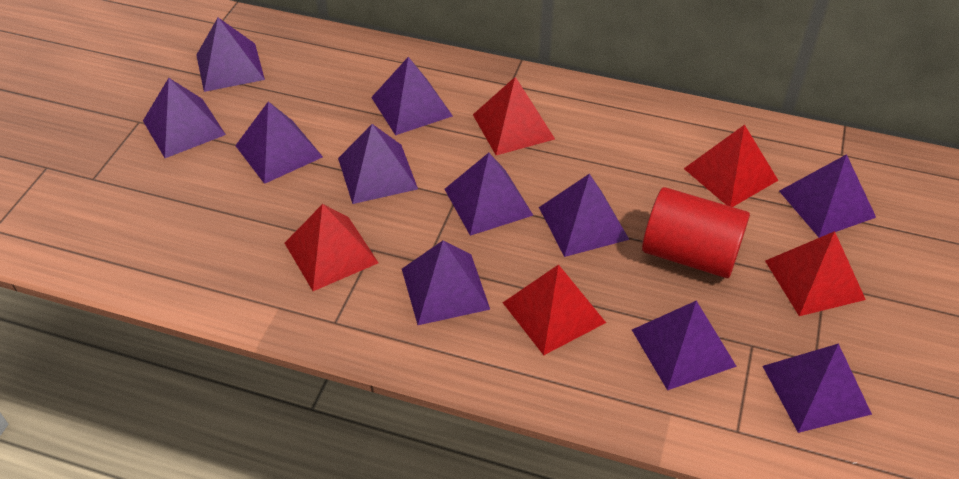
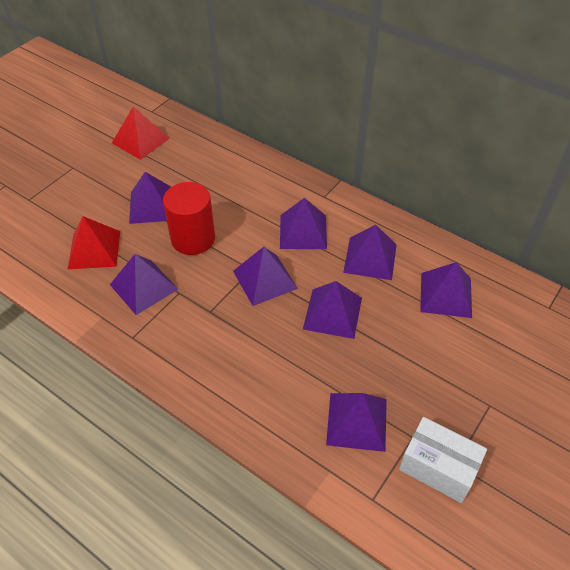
purple pyramid: [143,78,226,158] [196,18,265,92] [235,101,323,184] [338,124,418,204] [371,57,453,135] [402,240,490,325] [444,153,533,236] [539,174,629,257] [632,301,737,390] [763,343,872,433] [779,154,876,238] = 11 -> [110,254,178,315] [129,172,171,224] [233,247,298,306] [280,198,327,249] [303,281,362,339] [326,393,387,452] [343,225,397,280] [420,262,472,318] = 8
red pyramid: [285,204,379,291] [473,77,555,155] [503,264,606,355] [684,125,779,207] [765,231,866,316] = 5 -> [68,216,120,269] [112,106,170,160] = 2
white box: none = 0 -> [399,417,487,503] = 1

